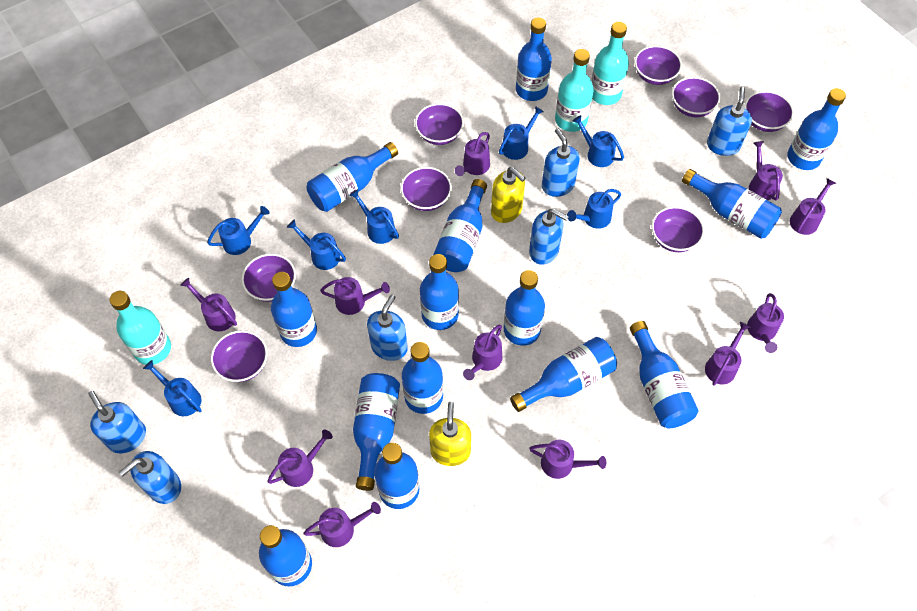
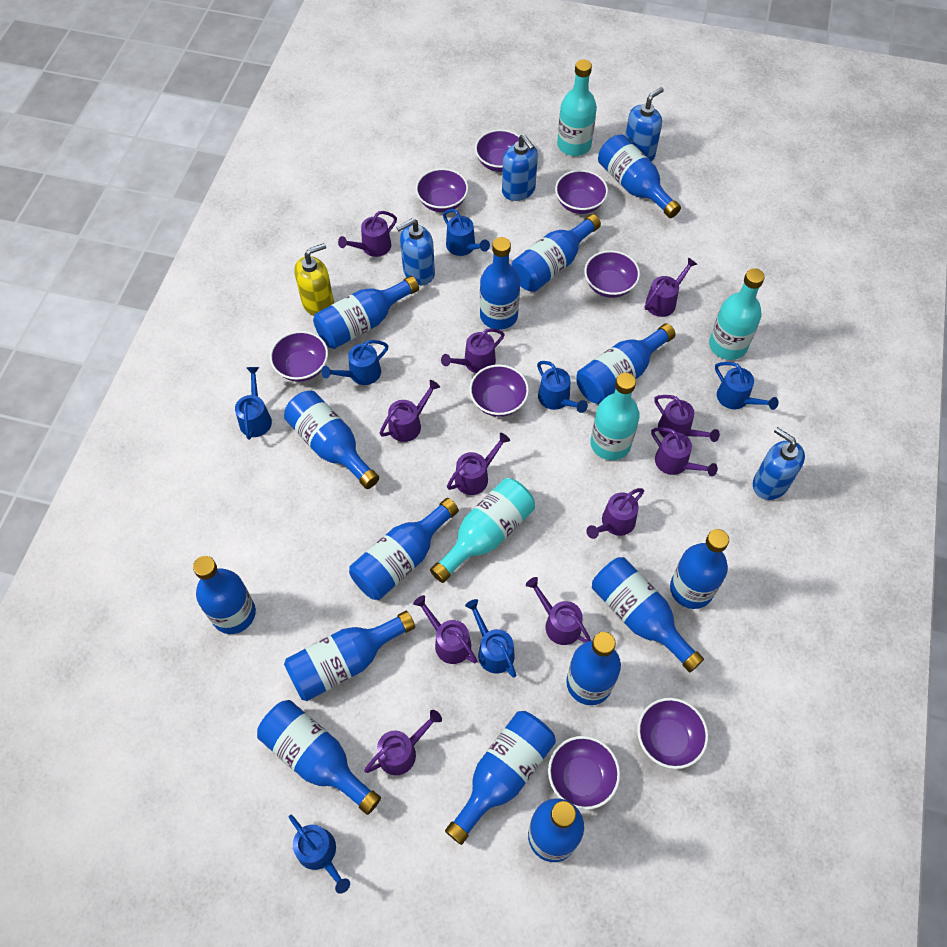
blue bottle: [259,525,312,586] [271,272,317,347] [306,142,398,212] [353,373,400,491] [374,443,420,509] [402,342,443,414] [420,254,459,330] [433,179,487,272] [504,270,545,346] [510,337,617,412] [516,17,552,101] [630,321,698,428] [682,169,782,239] [787,88,846,170] = 14 -> [193,556,256,634] [257,700,381,815] [284,391,379,489] [284,611,415,701] [313,276,419,349] [349,498,459,600] [445,711,556,845] [480,237,520,330] [511,214,601,292] [528,798,584,862] [566,632,621,705] [576,323,676,404] [592,557,704,672] [598,134,681,218] [670,529,729,609] = 15
blue soap dispenser: [88,391,146,453] [119,451,181,504] [367,295,408,361] [529,209,569,265] [542,128,580,197] [707,87,752,156] = 6 -> [396,218,435,285] [502,134,538,201] [625,87,664,162] [753,427,805,500] = 4
turquoise bottle: [109,291,171,365] [555,49,594,132] [591,22,629,105] = 3 -> [430,478,535,583] [557,60,597,156] [590,373,640,460] [709,268,765,360] = 4
yellow soap dispenser: [429,402,471,466] [491,167,525,223] = 2 -> [294,243,334,316] = 1

